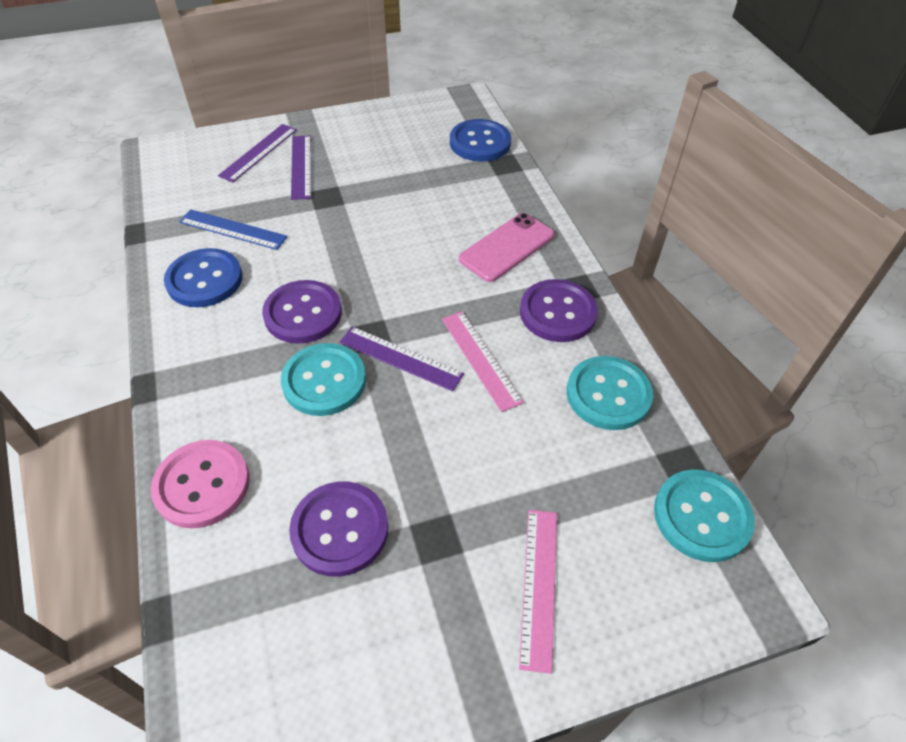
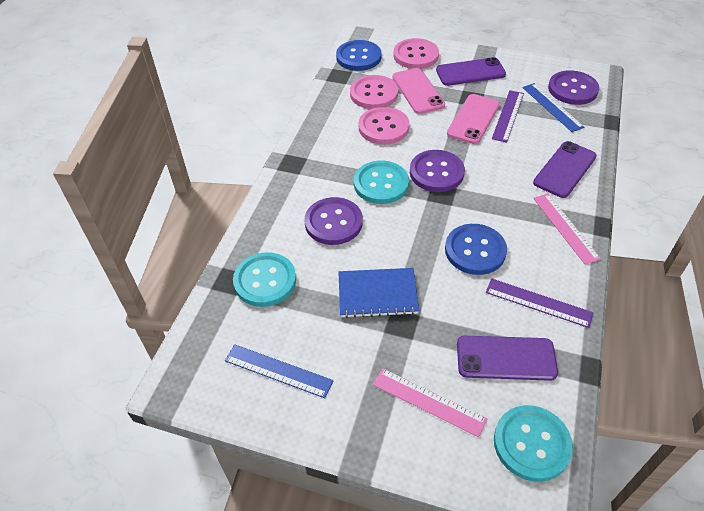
blue notebook: none = 0 -> [338,268,419,318] = 1
blue ruler: [179,209,288,250] = 1 -> [225,344,334,398] [523,83,584,132] = 2
pink button: [151,440,250,528] = 1 -> [350,75,398,109] [359,107,409,144] [393,38,439,69] = 3
pink phone: [459,213,554,282] = 1 -> [393,68,445,114] [447,94,500,144] = 2
purple phone: none = 0 -> [436,57,506,86] [457,336,558,381] [533,141,597,198] = 3
purple ruler: [218,124,297,182] [291,135,311,200] [339,326,464,391] = 3 -> [486,278,594,328] [492,90,524,143] = 2

